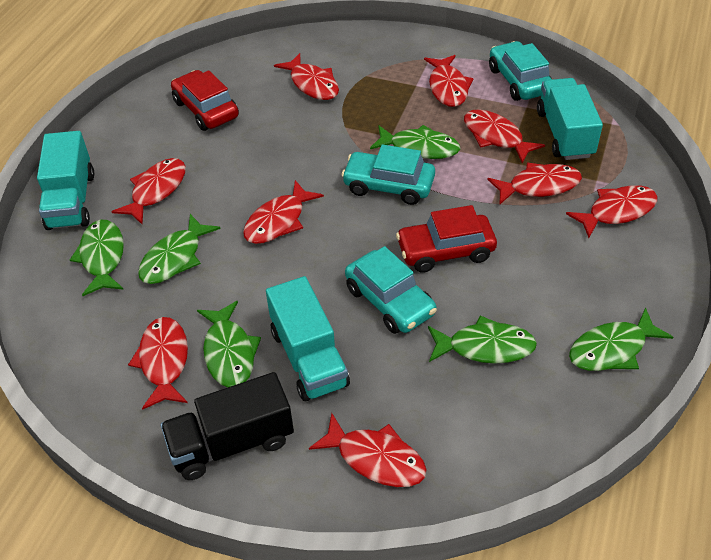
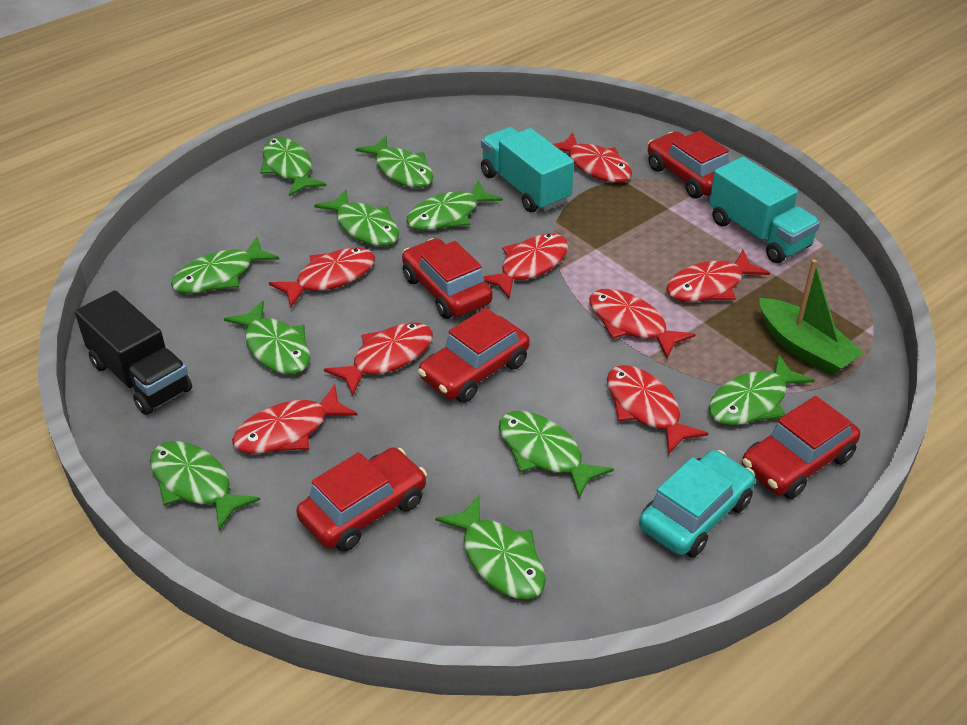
green boat: none = 0 -> [759,259,864,376] = 1
green fish: [70,220,124,296] [138,214,220,284] [197,301,261,387] [370,125,460,159] [428,315,537,364] [569,307,673,371] = 6 -> [150,441,260,531] [171,237,279,294] [224,301,310,375] [260,137,326,196] [314,189,399,246] [355,136,433,188] [406,180,503,231] [435,495,546,600] [499,411,614,498] [709,354,815,426] = 10
red car: [171,70,239,131] [396,205,497,273] = 2 -> [296,447,427,552] [402,238,493,319] [418,308,530,403] [648,131,729,199] [742,396,860,499] = 5
red fish: [111,158,186,225] [128,317,188,410] [243,180,324,244] [274,53,339,100] [309,413,427,487] [424,55,474,107] [464,110,545,163] [487,163,582,204] [566,185,658,238] = 9 -> [232,384,358,454] [269,248,375,308] [324,322,433,396] [483,233,568,299] [553,132,632,183] [589,289,696,359] [607,365,708,455] [666,250,770,302] = 8
turquoise car: [341,144,435,205] [345,246,437,334] [489,41,552,101] = 3 -> [639,450,755,558] = 1
turquoise truck: [37,131,94,230] [266,276,350,401] [537,78,603,160] = 3 -> [481,127,574,212] [709,157,820,263] = 2

